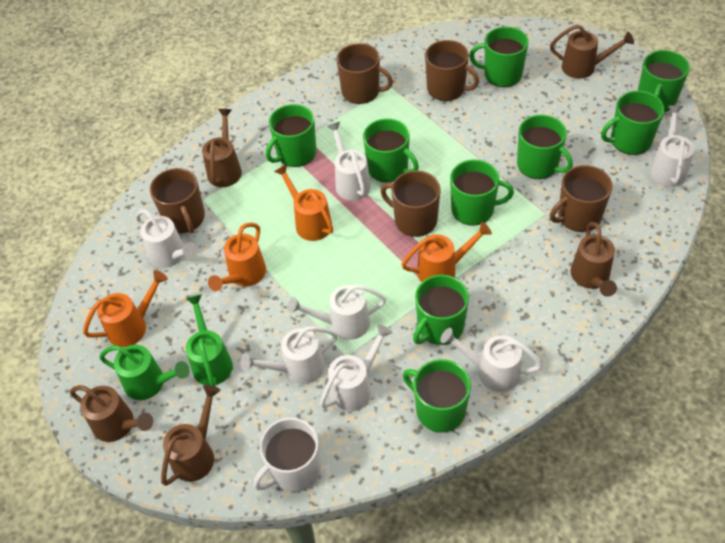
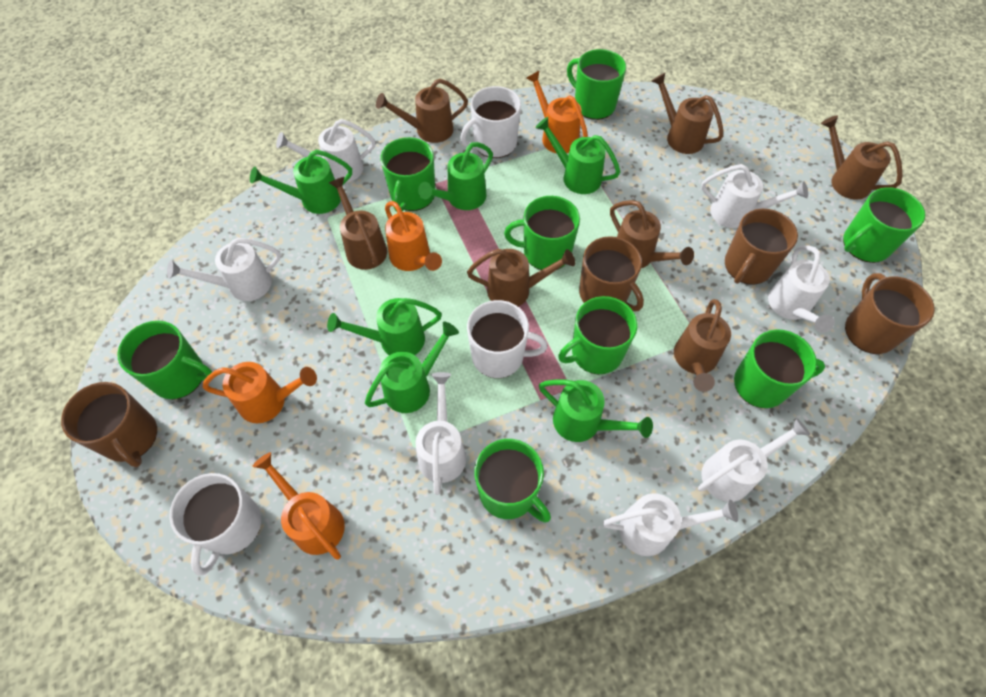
brown mug: [150,168,205,233] [336,43,393,104] [380,170,441,237] [425,40,479,101] [550,165,613,232] = 5 -> [61,382,157,467] [579,236,644,312] [725,209,798,284] [845,273,935,354] = 4
brown watering can: [70,385,153,442] [161,385,220,486] [202,109,242,187] [550,25,634,79] [571,222,617,297] = 5 -> [329,177,387,270] [376,79,468,143] [467,249,575,306] [610,200,694,268] [652,73,723,154] [674,299,731,392] [821,115,903,200] = 7
green mug: [266,104,316,167] [363,118,419,182] [403,359,471,433] [413,275,469,345] [450,159,514,226] [469,27,529,87] [517,115,573,179] [601,91,665,155] [638,50,690,112] = 9 -> [117,321,212,399] [380,137,435,212] [474,439,551,523] [504,196,580,270] [558,296,638,374] [567,49,626,120] [734,329,825,408] [843,187,925,263] = 8
green watering can: [99,345,190,400] [186,294,233,386] = 2 -> [250,150,352,214] [327,298,442,355] [365,322,459,413] [418,142,493,210] [535,117,620,194] [539,380,653,442] = 6
white mug: [253,418,321,492] = 1 -> [169,473,261,576] [460,86,521,158] [467,300,548,378] = 3

